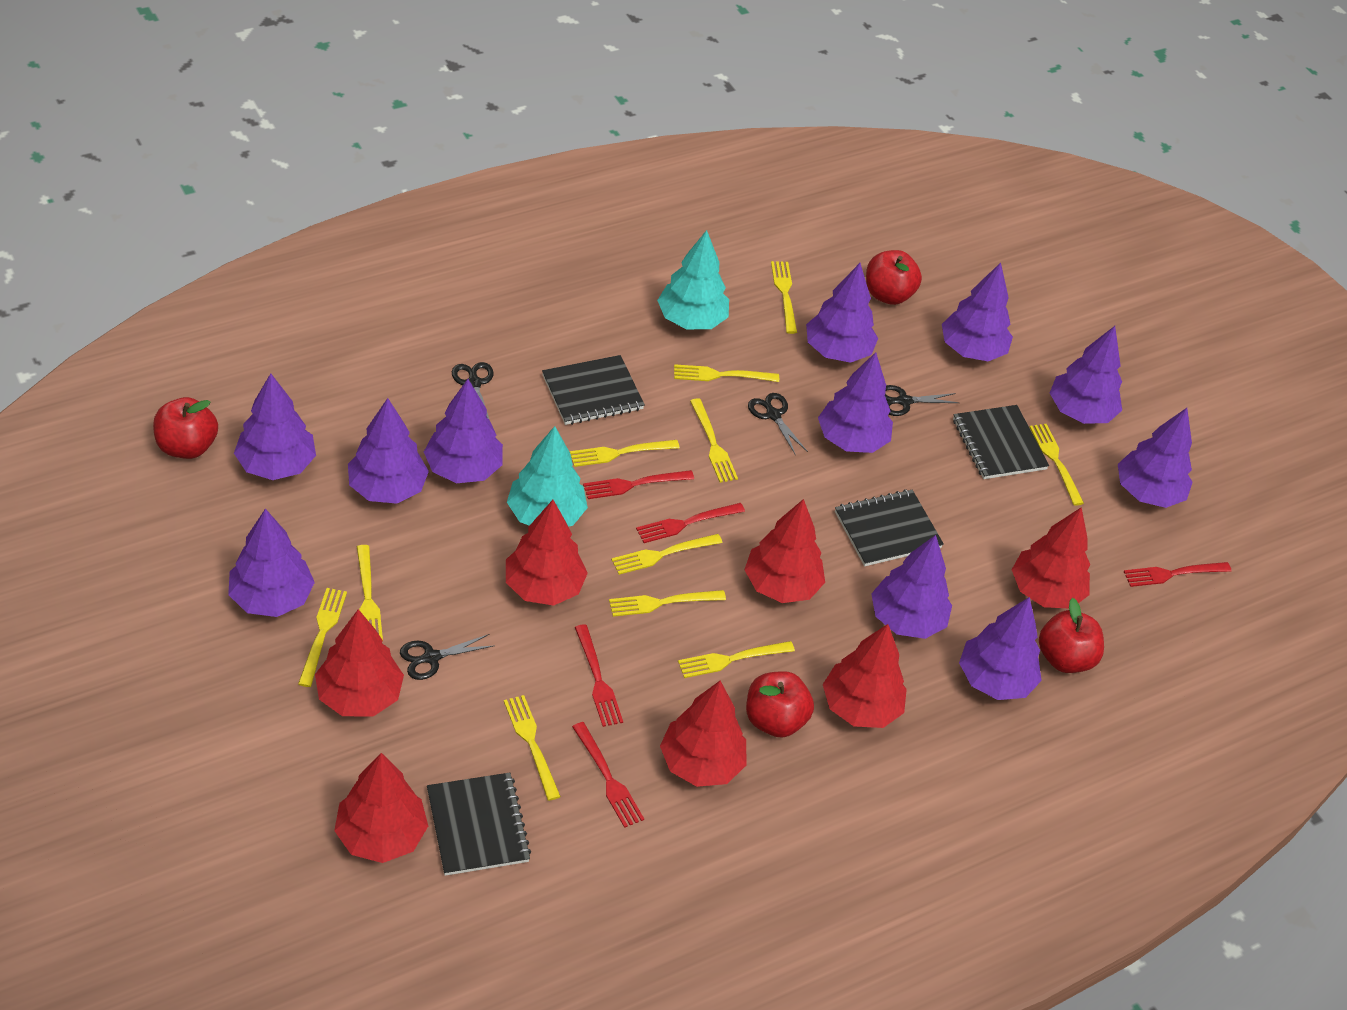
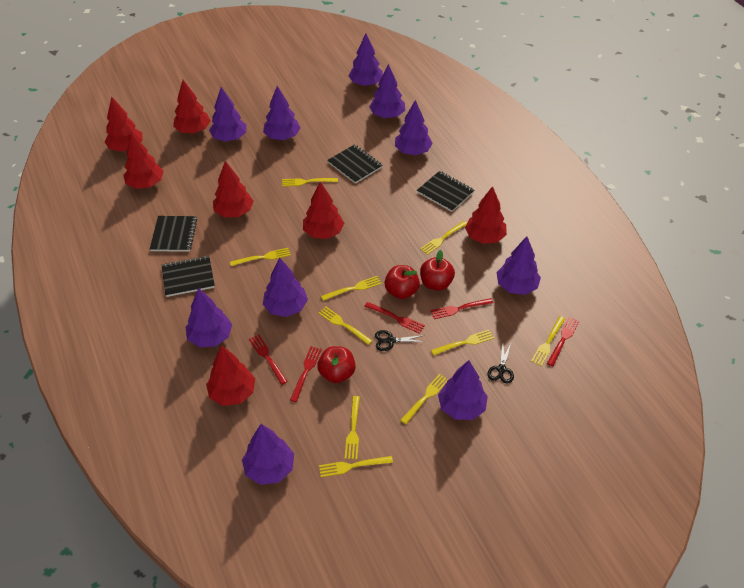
black scissors: [400,634,495,680] [452,362,494,419] [748,393,808,455] [885,385,959,416] = 4 -> [375,330,425,351] [487,343,514,384] = 2
purple tree: [228,509,315,617] [234,373,316,480] [348,398,429,504] [424,379,503,483] [806,263,878,363] [818,352,893,453] [871,535,952,639] [942,262,1013,361] [959,597,1042,700] [1050,326,1122,424] [1118,408,1193,508] = 11 -> [186,288,232,347] [209,87,246,142] [242,424,294,485] [263,86,300,140] [263,258,308,317] [348,33,383,86] [369,64,405,118] [395,100,433,155] [438,360,488,420] [497,236,541,295] = 10
red apple: [153,397,218,459] [746,671,814,738] [866,250,922,305] [1039,598,1104,673] = 4 -> [317,346,356,383] [384,265,420,299] [420,250,455,291] = 3
turquoise tree: [507,426,588,527] [657,230,729,329] = 2 -> none = 0
yellow fork: [298,588,347,687] [357,545,383,640] [504,695,561,801] [570,440,680,467] [609,590,726,617] [611,534,722,575] [674,364,779,382] [678,641,795,678] [690,398,738,483] [771,261,797,334] [1029,424,1084,506] = 11 -> [230,248,291,266] [282,178,338,186] [318,307,372,345] [319,456,393,477] [321,276,382,301] [345,396,360,459] [400,374,449,424] [420,221,467,255] [431,330,494,356] [531,316,565,366] = 10

